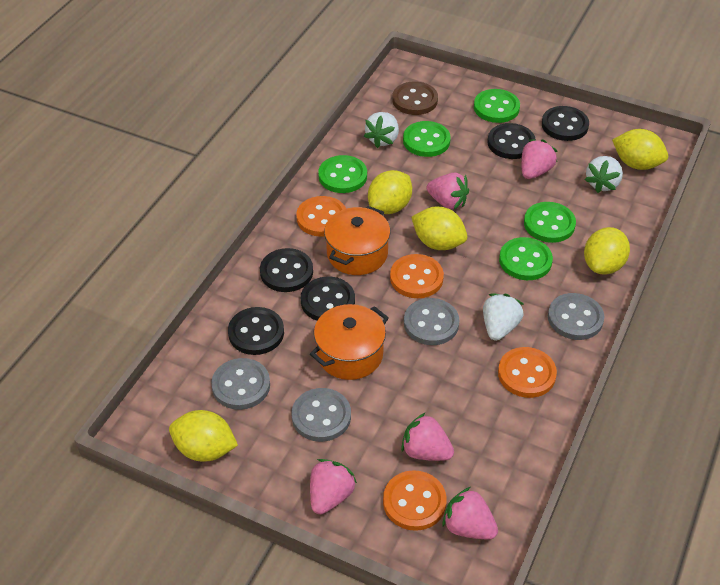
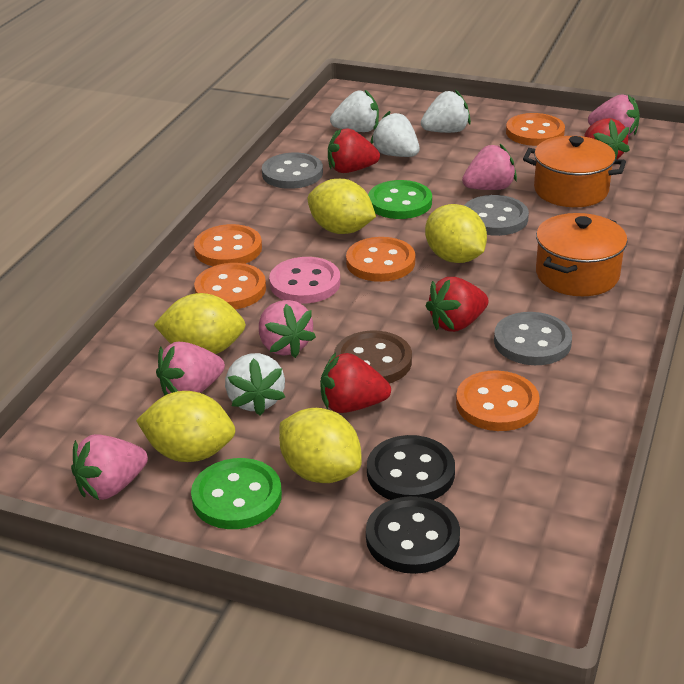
black button: [228,307,284,355] [260,248,313,292] [301,277,355,321] [487,123,536,159] [542,106,589,141] = 5 -> [366,496,460,574] [367,435,455,500] = 2
green button: [318,155,367,193] [403,121,451,157] [474,89,520,123] [499,237,553,280] [524,202,576,243] = 5 -> [191,458,282,529] [368,180,432,219] = 2
grey button: [211,358,270,410] [292,388,351,442] [404,298,460,345] [548,293,604,340] = 4 -> [262,153,323,189] [464,195,529,236] [494,312,572,365] = 3
orange button: [296,196,346,237] [383,470,447,531] [390,254,444,298] [498,347,557,398] = 4 -> [194,224,262,266] [194,263,266,309] [346,237,415,282] [456,371,540,431] [506,113,565,146] = 5
pink button: none = 0 -> [269,257,340,304] = 1
red strawberry: none = 0 -> [320,353,391,413] [328,128,380,173] [426,277,489,332] [584,118,630,159] = 4
white strawberry: [364,112,399,148] [483,294,523,341] [585,156,623,193] = 3 -> [225,353,285,416] [330,90,379,132] [370,111,420,157] [421,90,471,133] = 4

